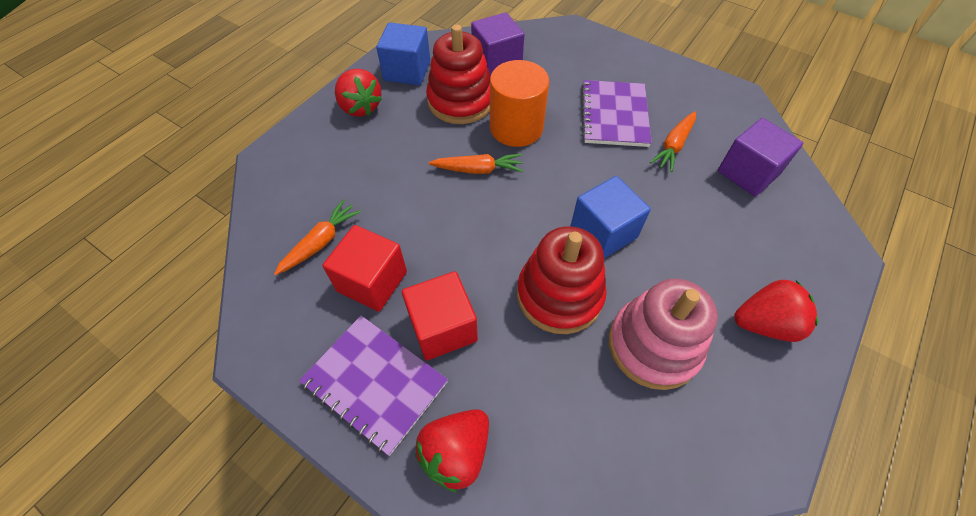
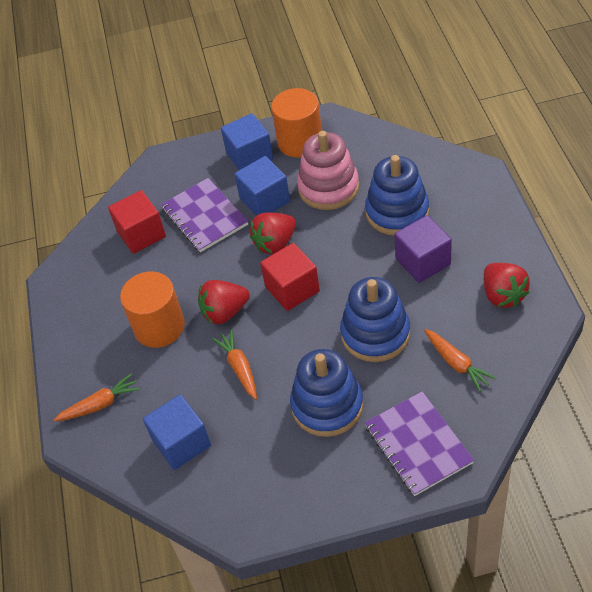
blue cube: [376,22,430,85] [571,176,651,258] = 2 -> [143,395,211,470] [221,113,273,170] [234,156,290,216] = 3
blue stacking toy: none = 0 -> [290,349,364,437] [340,277,410,362] [365,155,429,236] = 3
orange cylinder: [490,60,549,147] = 1 -> [120,271,185,348] [271,88,322,158] = 2
purple cube: [471,12,524,76] [718,118,803,196] = 2 -> [394,215,452,283] = 1
red stacking toy: [426,25,491,124] [517,226,607,334] = 2 -> none = 0

